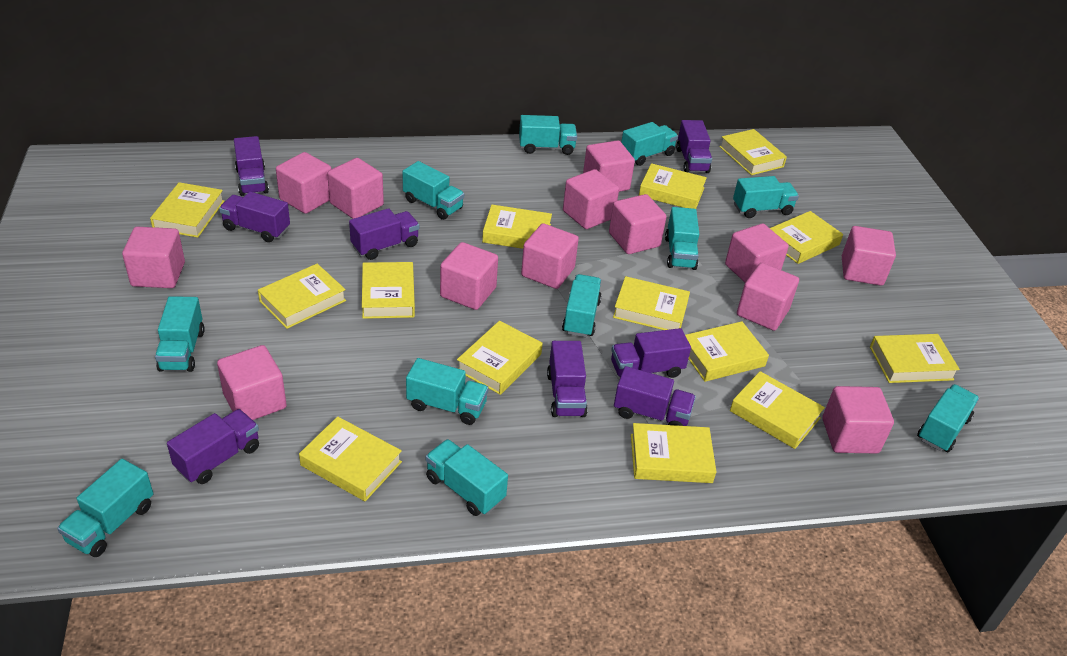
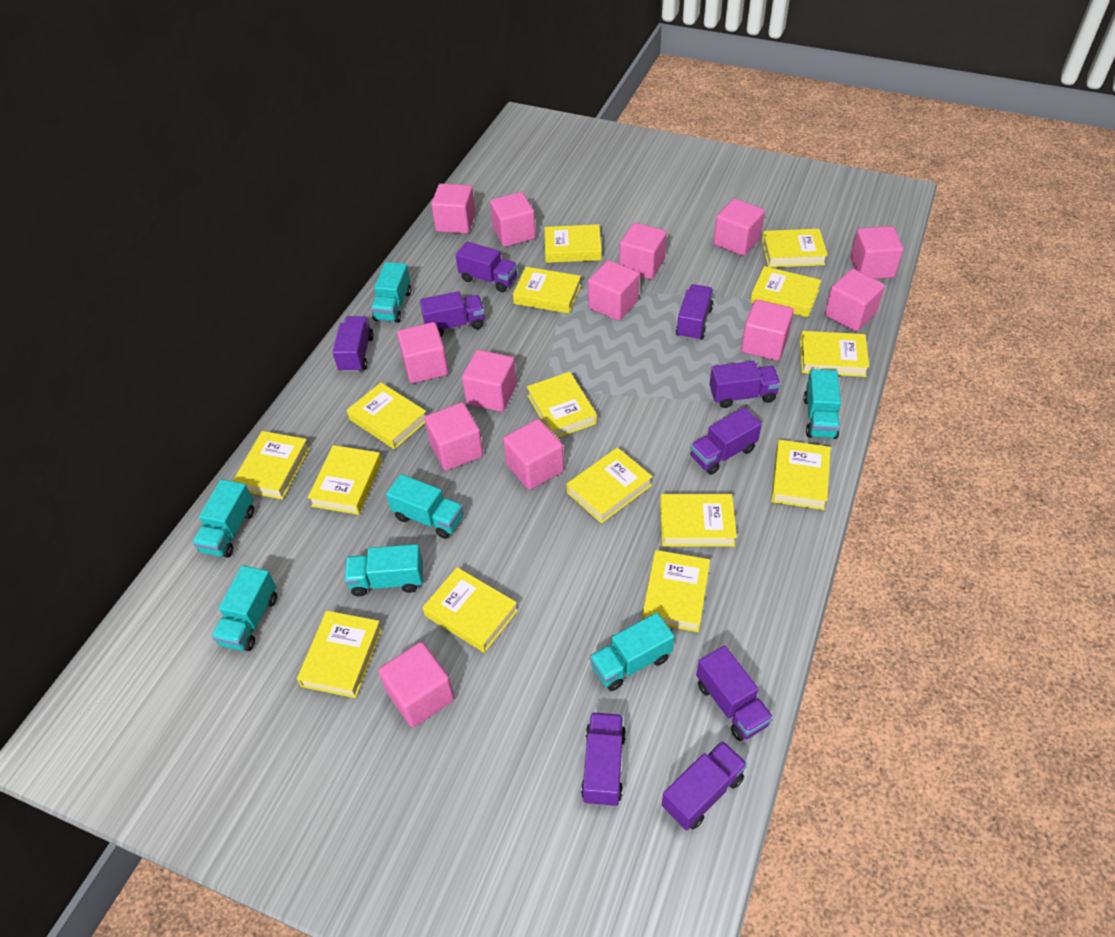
purple truck: [167,409,259,484] [219,192,290,242] [234,136,269,196] [349,208,419,260] [547,341,588,417] [611,328,691,378] [614,366,696,426] [676,120,712,173] = 8 -> [333,316,374,373] [420,291,485,336] [456,241,518,292] [581,712,626,806] [662,741,747,830] [676,284,713,341] [690,407,762,475] [696,646,773,741] [709,361,781,408] = 9
turquoise truck: [57,459,153,557] [155,296,205,372] [402,161,464,220] [406,358,489,425] [426,439,508,516] [519,115,577,155] [562,274,602,337] [621,122,678,166] [665,207,699,270] [733,176,799,218] [917,384,979,453] = 11 -> [192,479,254,558] [211,565,277,651] [344,544,423,597] [371,262,412,323] [386,474,463,539] [590,613,675,691] [804,369,841,439] = 7
yellow book: [150,182,224,238] [258,264,346,329] [299,416,402,501] [362,262,415,319] [457,321,543,395] [482,205,552,249] [613,276,690,330] [631,423,716,483] [639,163,707,209] [685,321,769,382] [719,129,787,175] [730,371,825,449] [770,211,843,264] [870,334,960,383] = 14 -> [233,431,310,500] [297,611,382,698] [308,445,382,515] [347,383,426,449] [422,567,518,653] [513,267,581,314] [527,372,597,438] [544,224,602,263] [567,447,653,524] [642,550,710,632] [660,494,737,547] [750,266,821,317] [762,229,828,268] [771,440,831,510] [800,331,869,377] = 15

